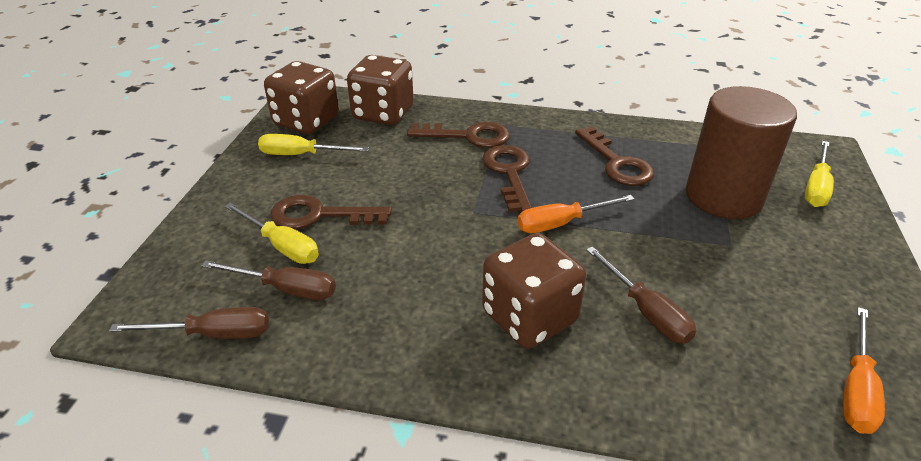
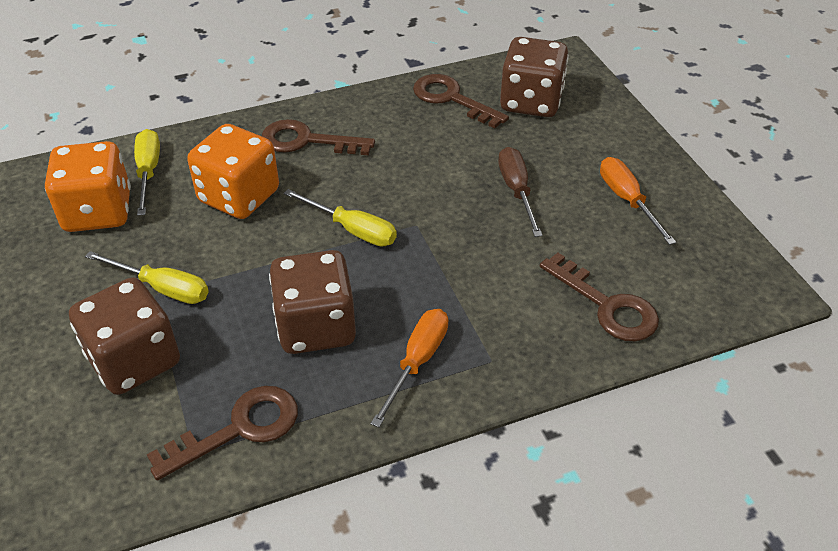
brown cylinder: [686,86,797,219] = 1 -> none = 0
brown screwdriver: [109,307,269,339] [201,260,336,300] [586,246,696,344] = 3 -> [498,147,543,237] = 1
orange dice: none = 0 -> [45,141,131,232] [187,124,279,219] = 2

